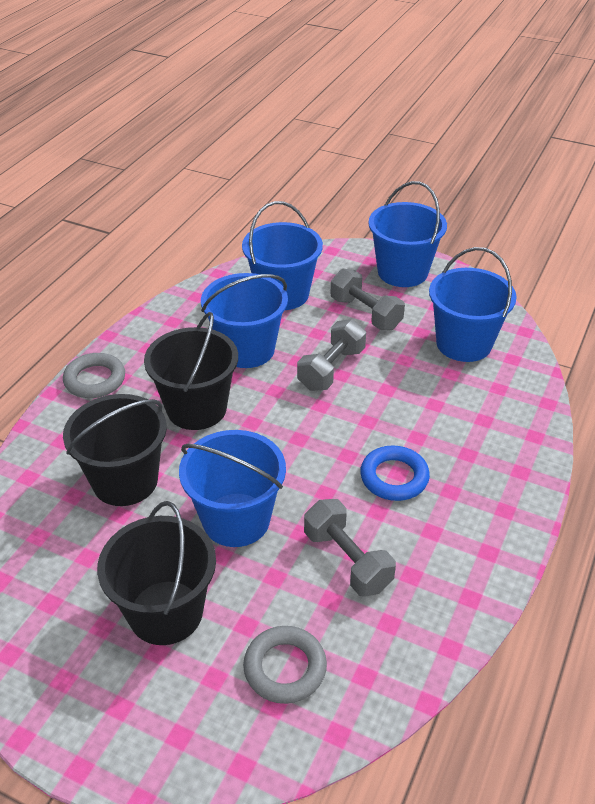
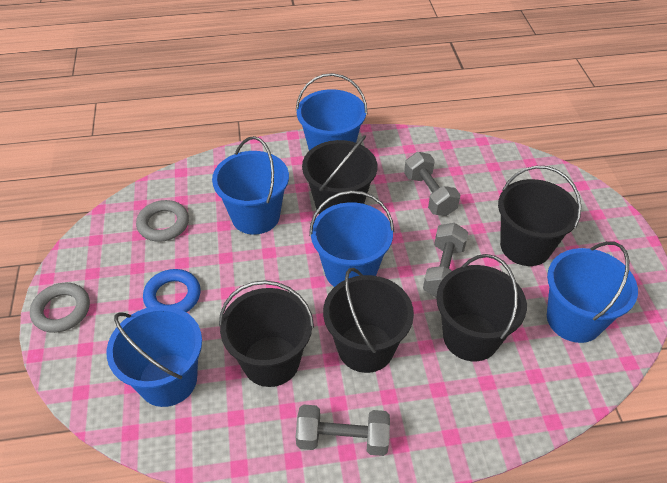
black bucket: [63,394,167,506] [97,501,216,645] [144,312,238,430] = 3 -> [219,280,314,387] [302,135,377,214] [323,268,414,373] [436,254,527,361] [498,166,581,266] = 5

